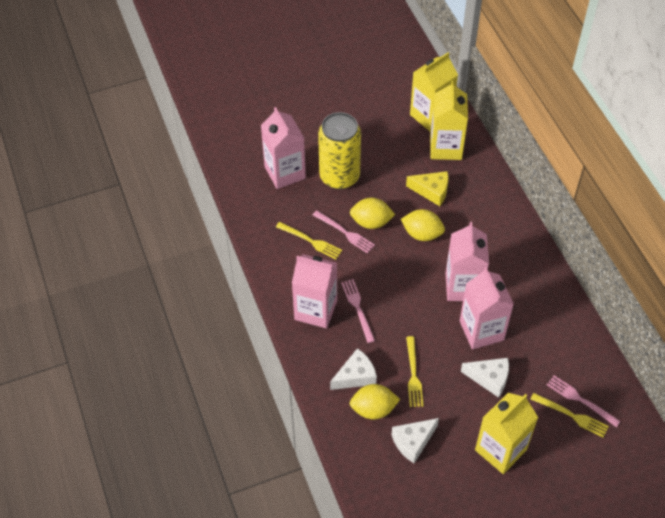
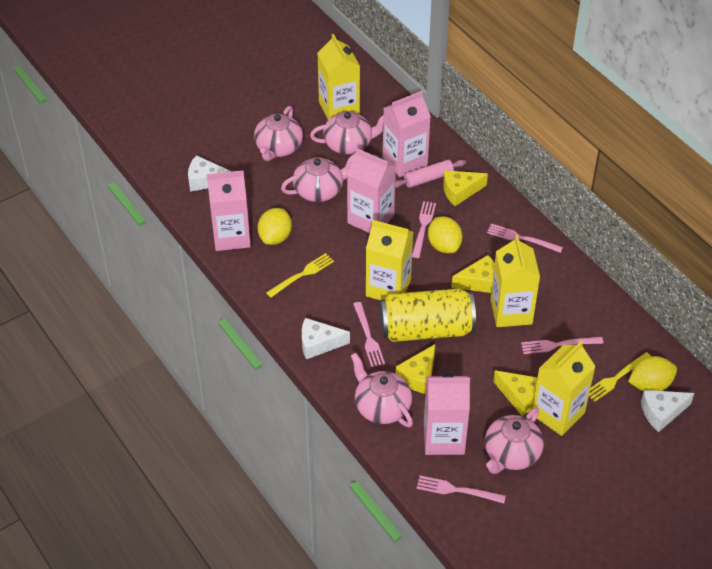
pink fork: [313,210,375,253] [341,279,375,343] [547,375,621,427] = 3 -> [353,302,385,367] [412,201,436,258] [416,476,506,503] [487,224,563,253] [521,337,603,354] = 5
pink rolling pin: none = 0 -> [395,160,466,188] = 1
pink teapot: none = 0 -> [254,106,303,161] [281,153,356,202] [310,111,383,155] [351,353,413,427] [485,407,544,474] = 5
yellow carton: [410,52,458,132] [430,81,468,160] [475,393,538,474] = 3 -> [317,34,360,120] [366,220,413,300] [490,235,540,327] [532,341,596,436] = 4
yellow cheese: [406,171,449,206] = 1 -> [396,344,435,394] [443,170,488,206] [451,255,495,293] [493,370,538,416] = 4
yellow fork: [276,222,342,259] [406,336,424,407] [531,393,609,438] = 3 -> [266,253,334,298] [589,352,651,402] = 2

